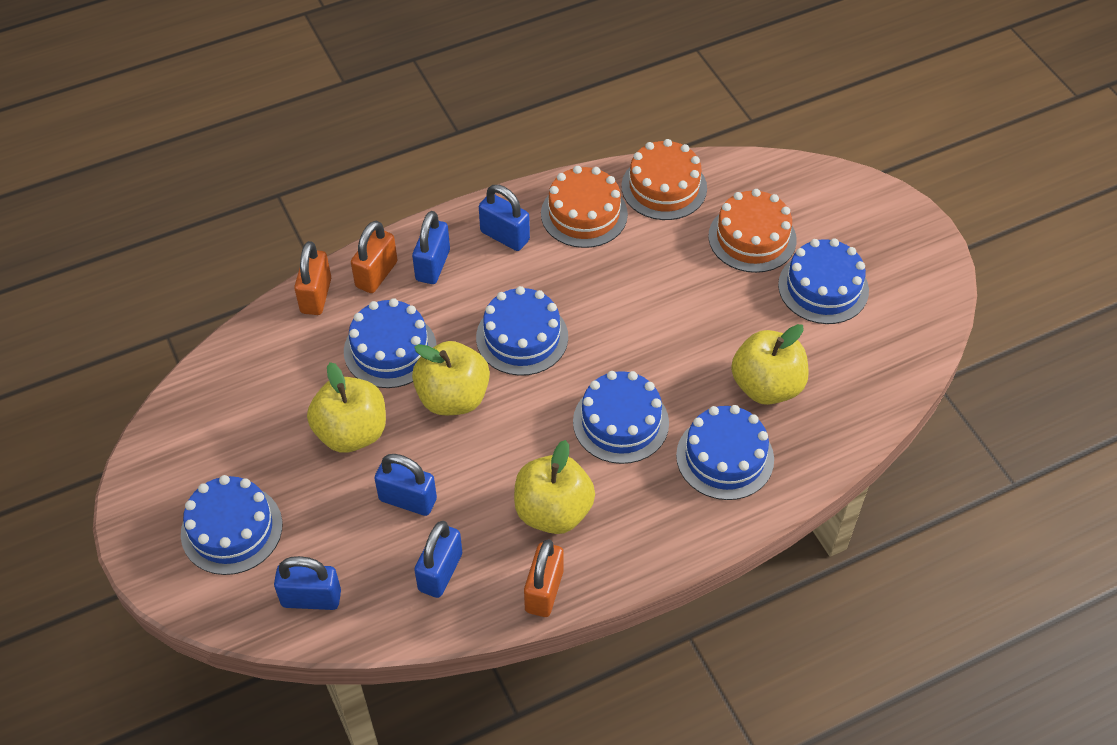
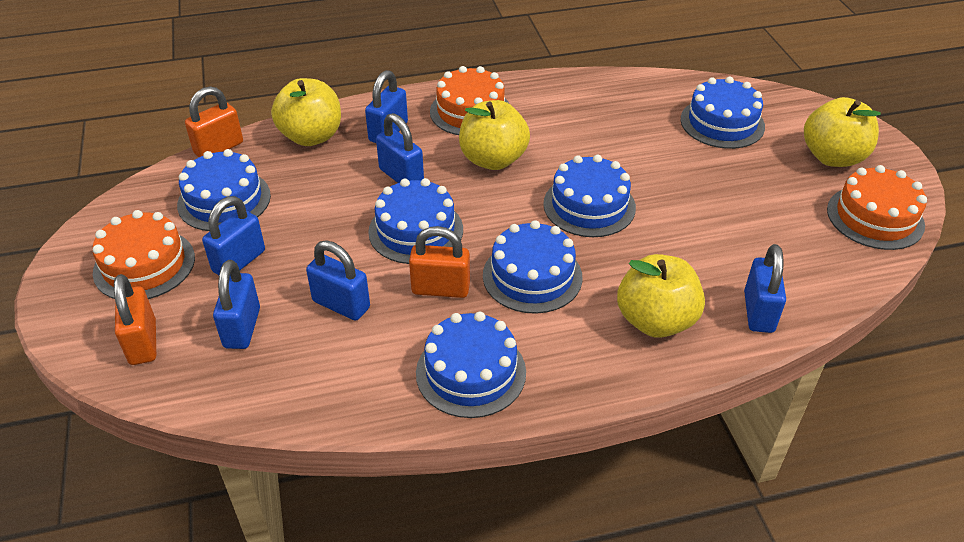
blue padlock: [274,556,341,610] [374,454,437,516] [412,211,450,284] [414,521,462,598] [479,185,530,251] = 5 -> [202,196,265,275] [213,260,260,349] [306,241,370,321] [365,70,408,143] [376,113,424,183] [744,244,786,333] = 6

